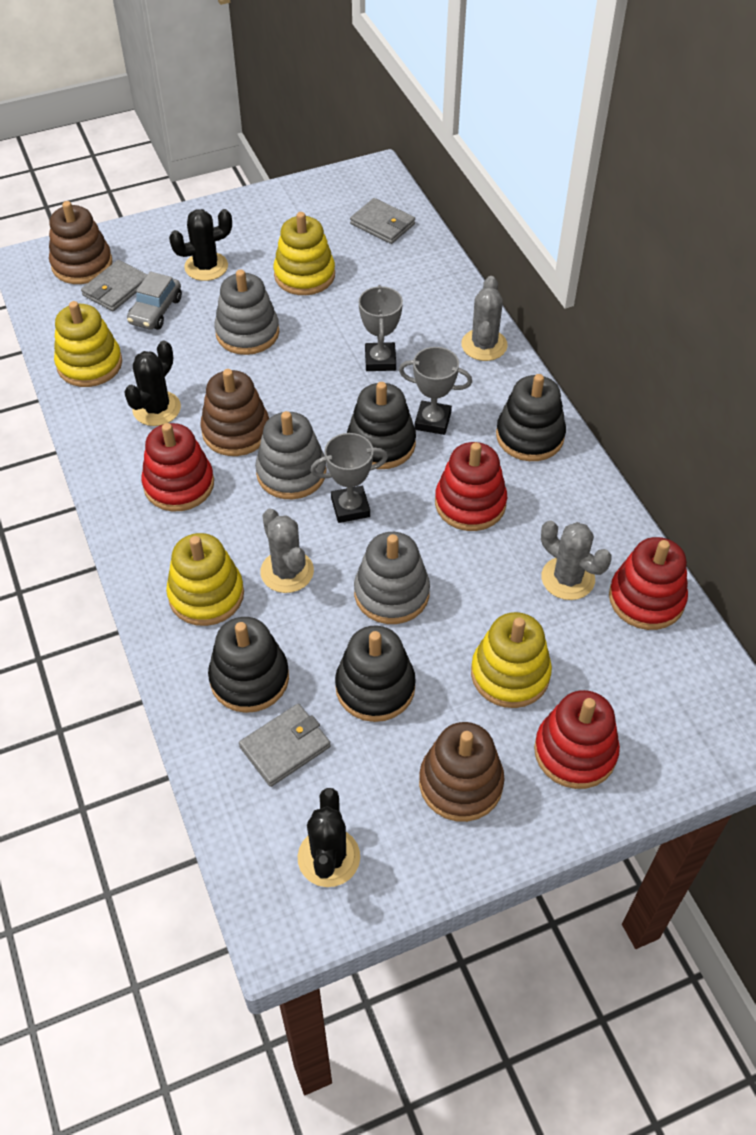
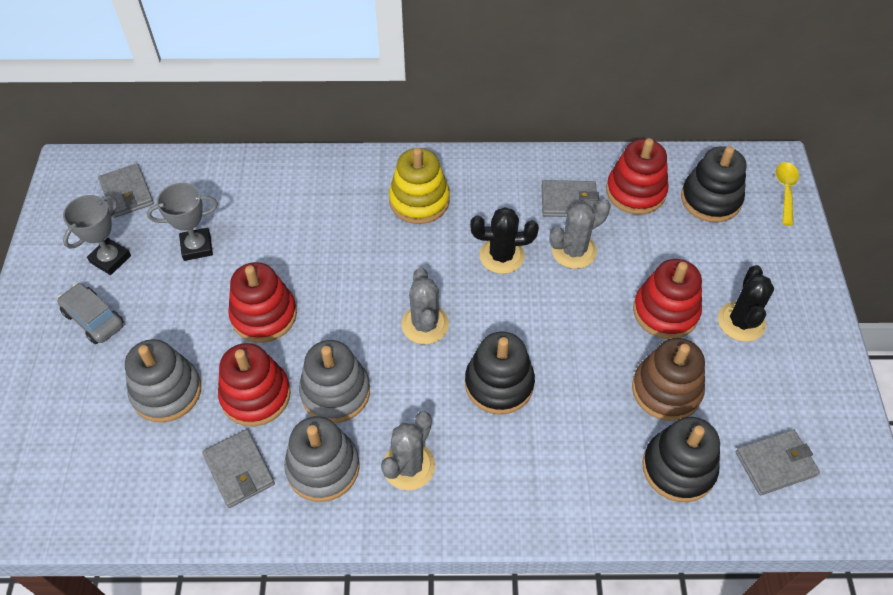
black cactus: [124,341,181,426] [169,209,232,281] [298,788,360,887] = 3 -> [470,207,539,274] [718,265,774,342] = 2
black stacking toy: [208,617,289,713] [335,625,416,722] [347,382,416,469] [496,374,566,461] = 4 -> [465,332,535,415] [642,417,720,502] [681,146,746,222] = 3
brown stacking toy: [49,201,113,284] [200,369,269,456] [419,722,504,822] = 3 -> [632,338,705,421] = 1
grey trophy: [310,433,388,523] [359,285,403,371] [399,347,472,435] = 3 -> [63,195,131,275] [147,183,218,261] = 2
grey wallet: [81,260,148,311] [239,704,331,787] [350,198,415,244] = 3 -> [98,163,154,218] [202,429,275,508] [542,180,599,217] [736,429,820,495] = 4
yellow spoon: none = 0 -> [776,162,799,226] = 1
yellow stacking toy: [54,301,122,387] [166,533,244,626] [274,212,335,295] [471,612,552,708] = 4 -> [389,148,450,224] = 1

